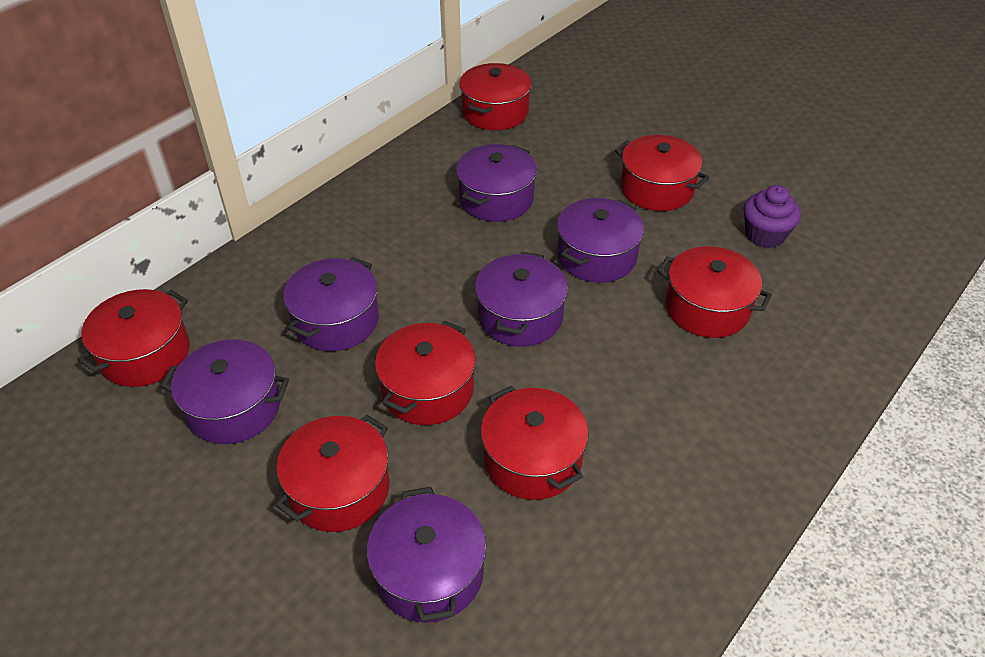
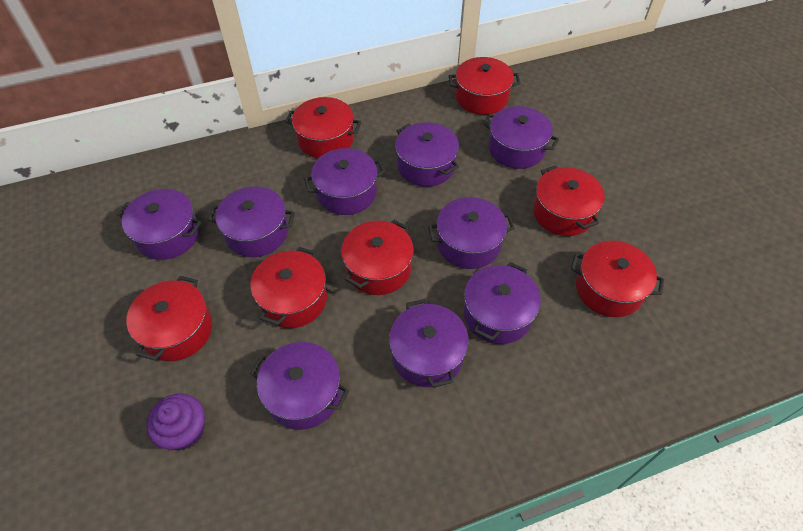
purple pot: [161,339,289,444] [283,257,379,351] [367,487,487,623] [456,144,537,222] [475,252,568,347] [557,198,644,283] = 6 -> [118,189,201,260] [208,186,295,257] [250,342,349,430] [304,148,385,215] [389,299,469,388] [395,122,459,187] [428,197,515,269] [463,262,541,344] [483,106,559,169] = 9

